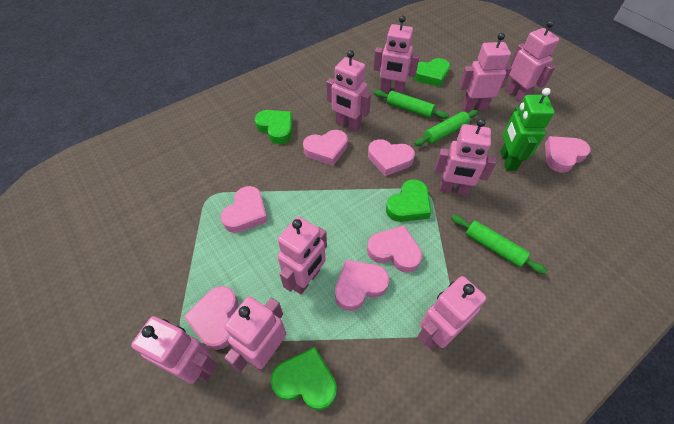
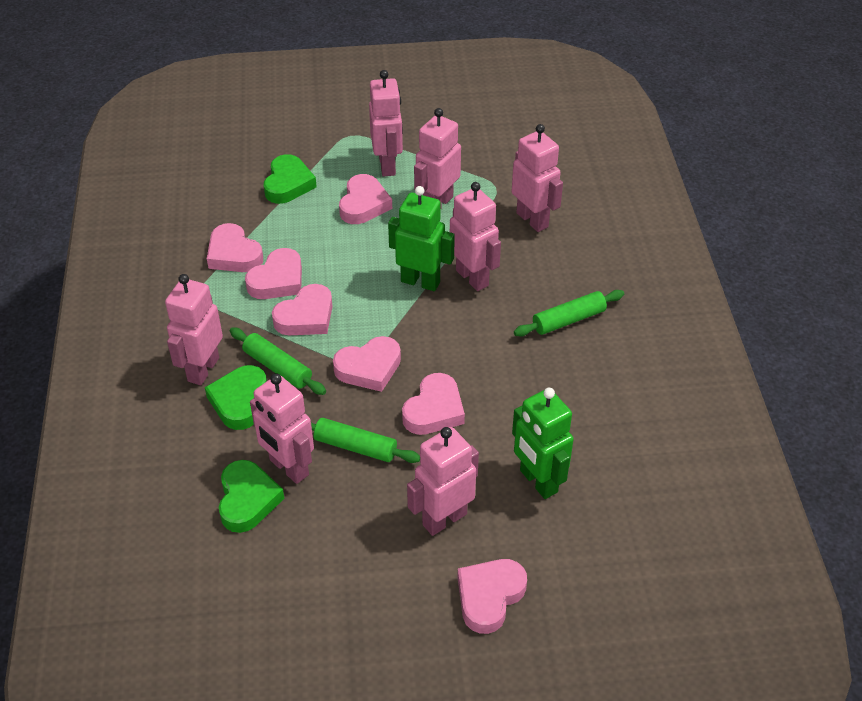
green heart: [255,110,293,144] [271,347,337,410] [386,179,431,222] [412,58,450,87] = 4 -> [205,365,267,430] [219,460,284,533] [264,154,317,204] = 3
green robot: [500,88,554,171] = 1 -> [388,186,455,291] [512,388,574,499] = 2
pink robot: [131,316,217,384] [224,296,286,372] [277,216,327,294] [326,50,371,132] [373,15,420,94] [417,276,486,350] [435,118,497,196] [459,33,512,111] [506,20,559,103] = 9 -> [165,274,223,385] [250,373,314,484] [369,70,403,177] [407,427,479,536] [414,108,461,210] [450,182,501,291] [511,124,563,232] = 7

